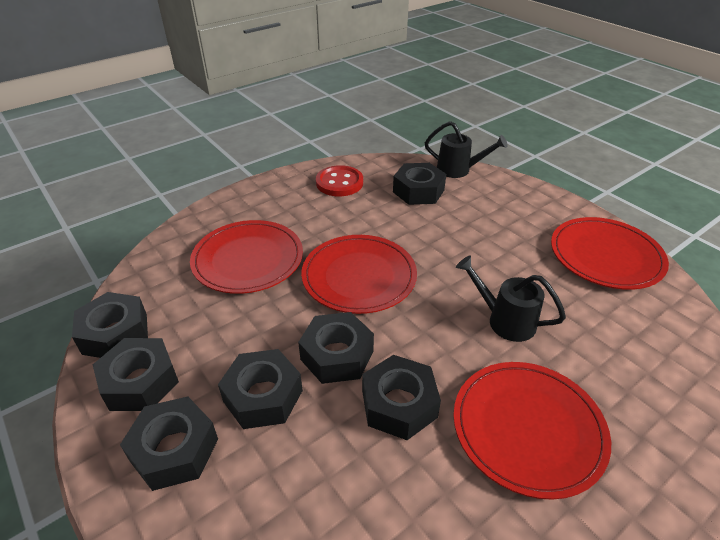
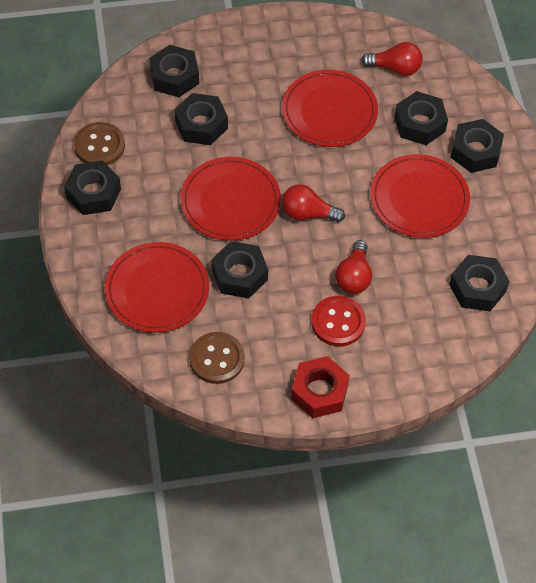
black watering can: [425,121,508,178] [456,255,566,342] = 2 -> none = 0
brown button: none = 0 -> [74,122,125,165] [189,332,245,384] = 2
red light bulb: none = 0 -> [282,184,345,222] [335,240,372,294] [361,42,422,76] = 3
red nut: none = 0 -> [291,356,350,418] = 1

